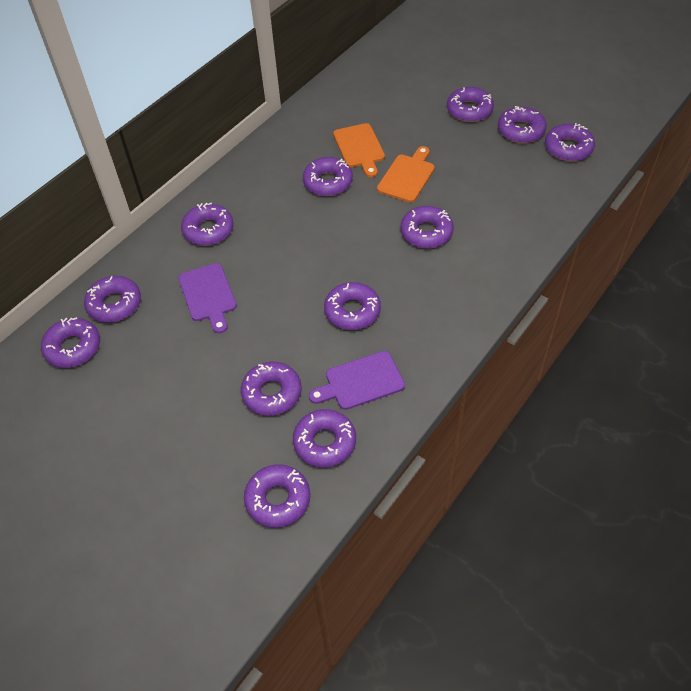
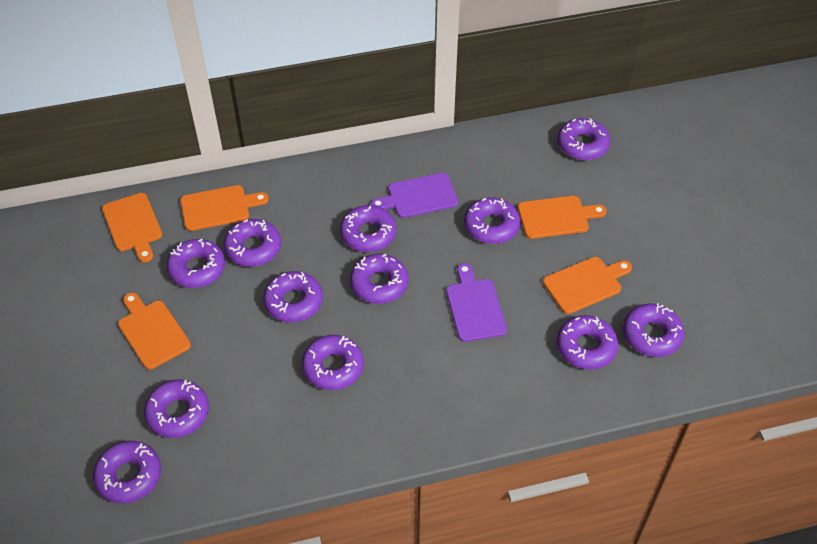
orange cutting board: [333,123,385,177] [377,146,435,202] = 2 -> [102,193,162,262] [118,292,191,369] [180,185,269,231] [518,196,606,239] [543,257,632,314] = 5

